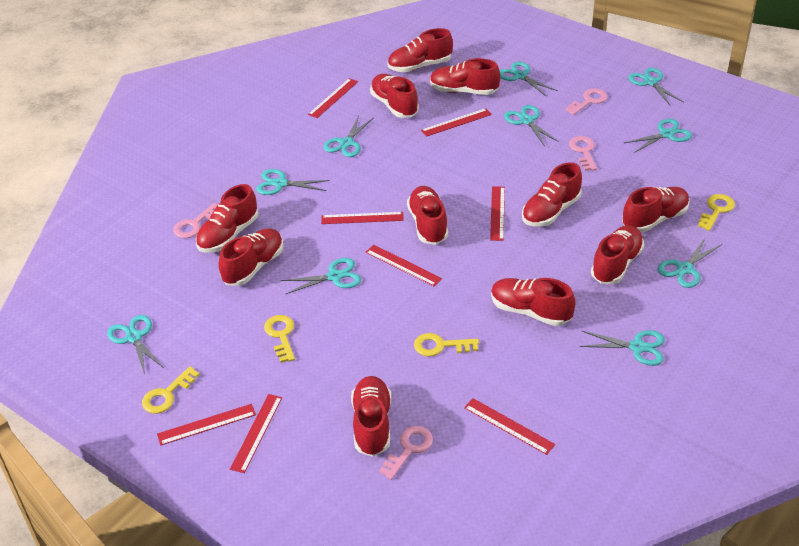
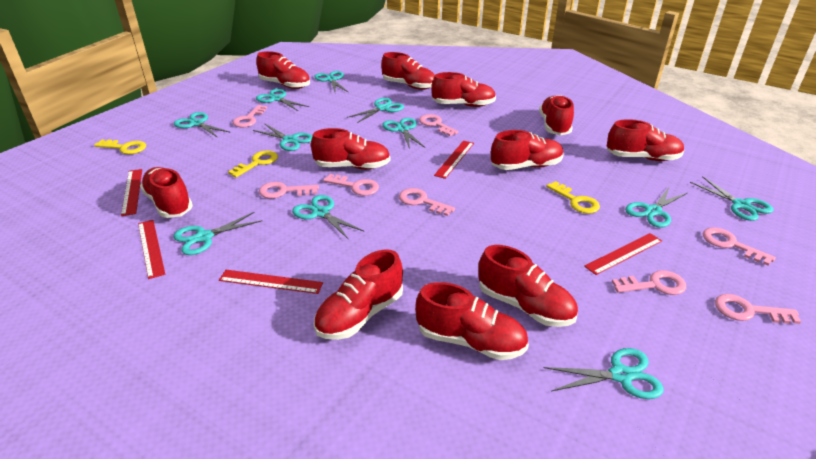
pink key: [173,203,218,238] [379,426,433,480] [565,88,607,115] [569,136,597,171] = 4 -> [233,105,267,127] [259,182,319,198] [323,174,379,196] [399,188,455,216] [419,114,459,136] [612,270,686,295] [703,227,776,266] [715,294,801,324] = 8
red ruler: [157,404,256,446] [230,394,282,473] [308,78,358,118] [321,212,404,224] [366,245,442,286] [421,108,492,137] [464,398,555,455] [490,186,505,241] = 8 -> [121,169,142,216] [138,220,165,279] [219,270,323,294] [434,141,474,179] [584,233,662,275] = 5
turquoise scissors: [107,315,164,375] [256,169,330,195] [281,258,361,294] [323,116,373,157] [499,62,558,96] [504,105,559,146] [579,330,665,366] [624,119,692,153] [628,68,684,106] [658,238,722,288] = 10 -> [173,212,262,255] [174,112,231,138] [253,123,312,151] [256,89,309,111] [292,195,364,240] [314,71,349,93] [347,98,404,123] [382,118,425,149] [544,348,664,399] [625,186,687,228] [690,176,773,221] = 11
yellow key: [142,366,200,414] [264,315,295,363] [414,333,479,356] [698,194,735,231] = 4 -> [94,140,146,154] [228,151,278,177] [546,181,600,214] = 3

